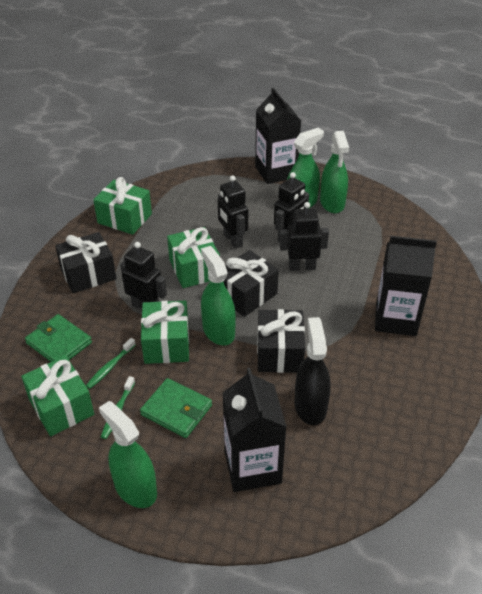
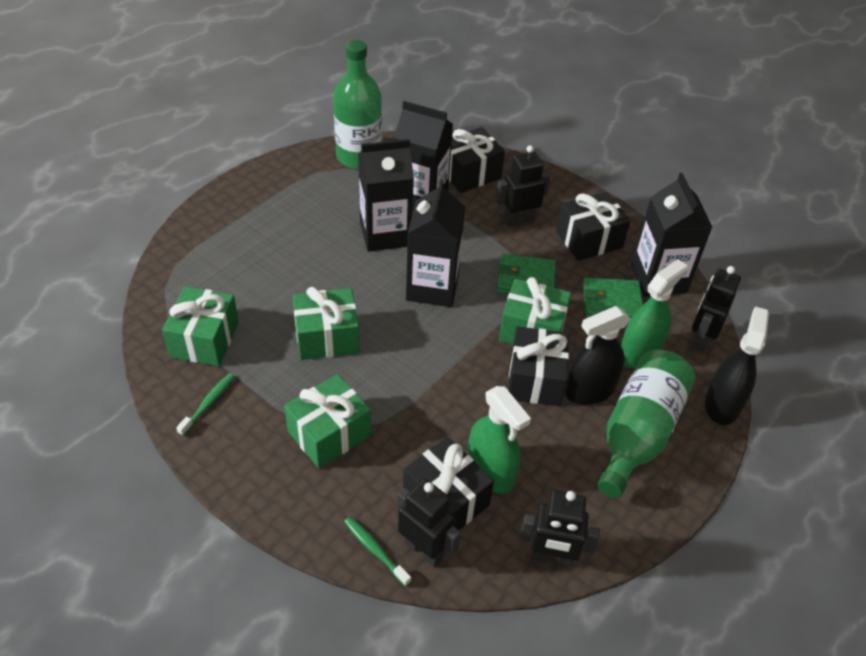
black carton: [223,368,287,492] [255,88,301,184] [375,236,437,336] = 3 -> [358,139,414,252] [394,101,453,211] [406,180,465,307] [631,173,712,296] = 4
black gift: [55,232,117,293] [224,250,279,317] [257,309,305,373] = 3 -> [403,437,494,530] [449,127,505,193] [508,326,569,406] [556,192,630,261] = 4
black spray bottle: [294,317,331,425] = 1 -> [565,306,630,405] [705,306,769,425] = 2
green bottle: none = 0 -> [333,40,382,169] [598,350,695,498] = 2
green spray bottle: [99,401,157,508] [201,246,236,345] [287,128,324,209] [320,131,349,213] = 4 -> [468,386,531,494] [621,259,688,369] = 2

